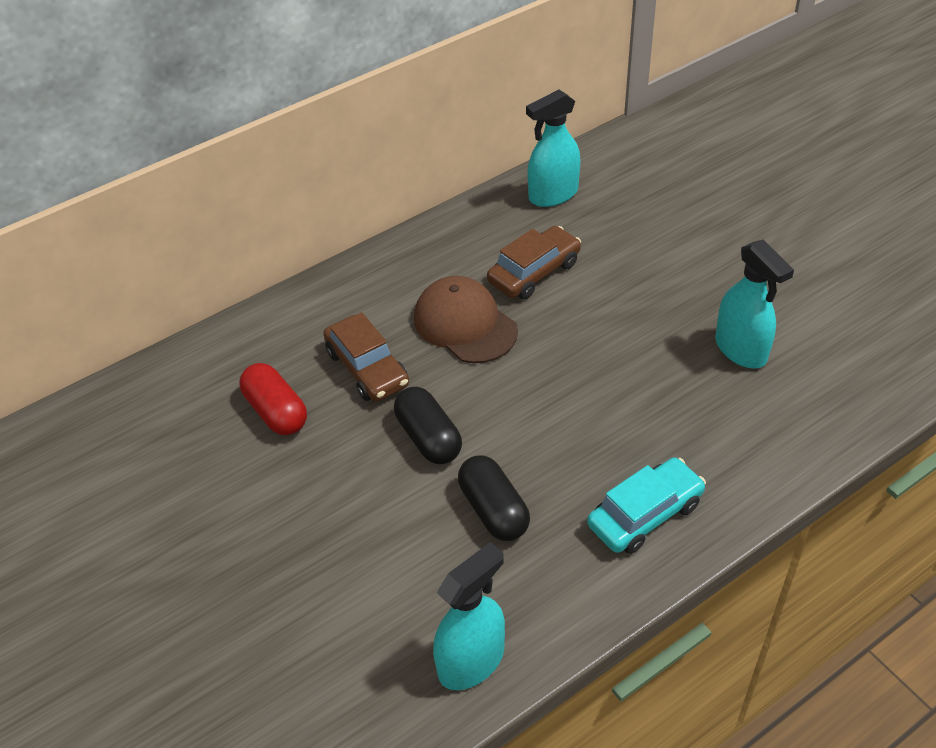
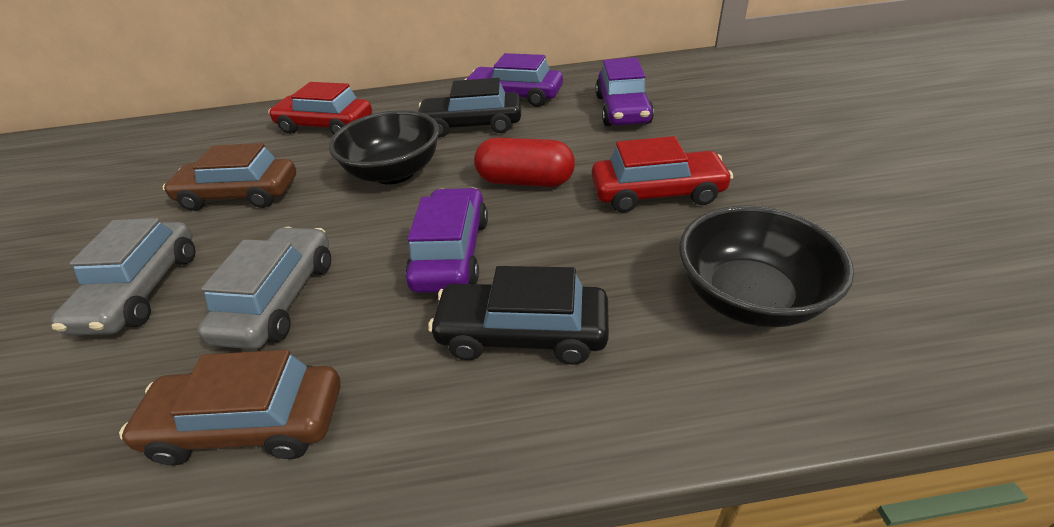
black bowl: none = 0 -> [329,110,439,185] [679,206,854,327] = 2
black capsule: [394,387,462,464] [458,455,530,541] = 2 -> none = 0
black car: none = 0 -> [418,78,521,138] [428,266,609,365] = 2
brown cap: [414,276,518,363] = 1 -> none = 0
grey car: none = 0 -> [51,218,195,336] [197,227,331,349] = 2
purple car: none = 0 -> [405,188,488,293] [465,53,563,107] [596,57,654,126] = 3
red car: none = 0 -> [268,82,372,135] [592,136,733,213] = 2
turquoise car: [587,457,706,554] = 1 -> none = 0
turquoise spray bottle: [433,542,505,690] [526,89,581,207] [715,240,794,368] = 3 -> none = 0

